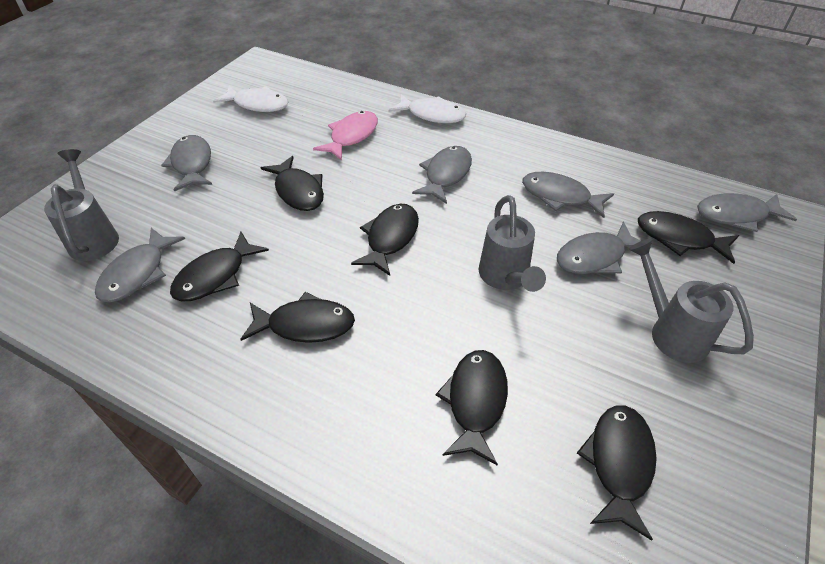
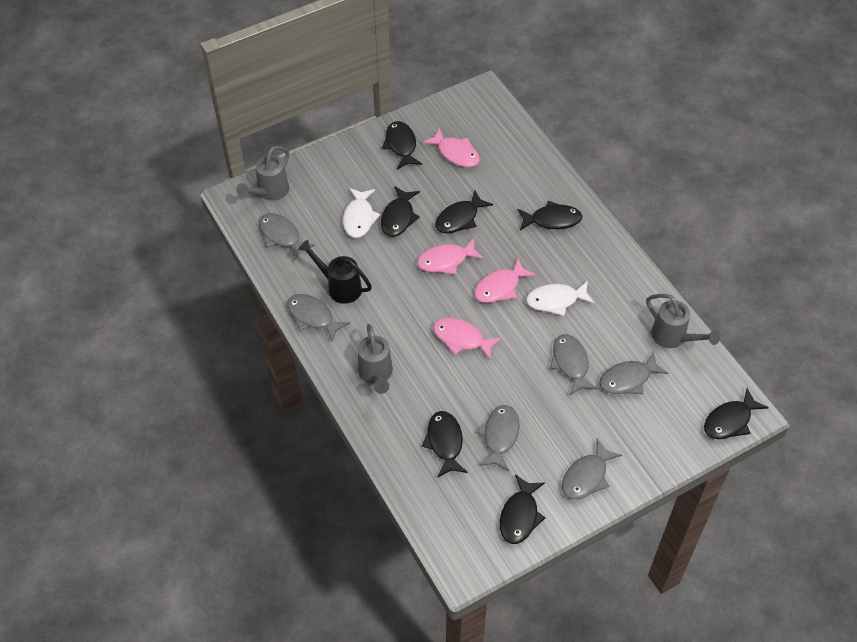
black watering can: none = 0 -> [298,240,372,304] = 1
pink fish: [313,111,378,161] = 1 -> [417,238,484,274] [422,128,480,167] [433,318,502,360] [474,258,536,303] = 4

